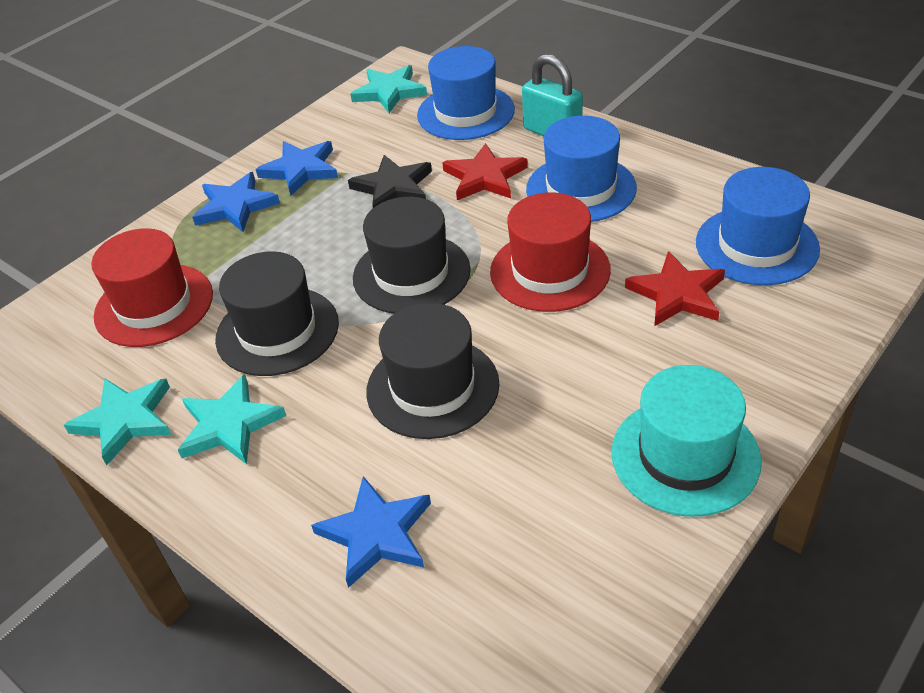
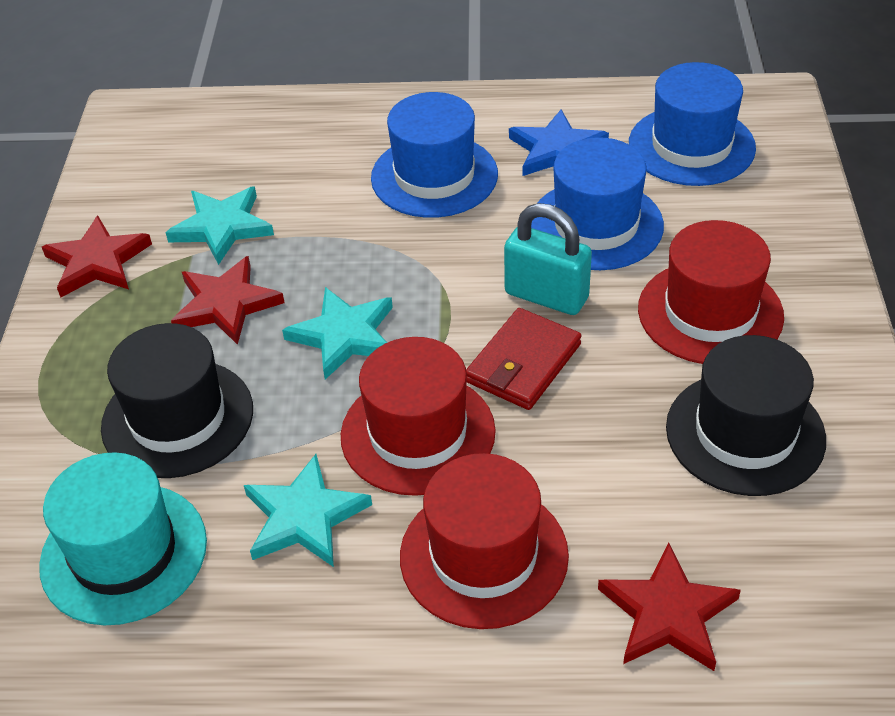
black hat: [215,251,339,376] [353,197,471,313] [366,303,500,439] = 3 -> [101,323,253,478] [666,335,826,496] = 2
black star: [348,155,432,208] = 1 -> none = 0
blue star: [192,172,280,232] [256,141,338,196] [311,476,431,588] = 3 -> [509,109,609,176] = 1
red hat: [91,228,213,347] [490,192,611,312] = 2 -> [341,337,496,496] [400,453,569,629] [638,220,784,364] = 3
red star: [442,143,528,200] [625,251,725,326] = 2 -> [42,216,152,298] [171,256,285,345] [598,543,741,671] = 3
red wallet: none = 0 -> [466,308,582,410] = 1

